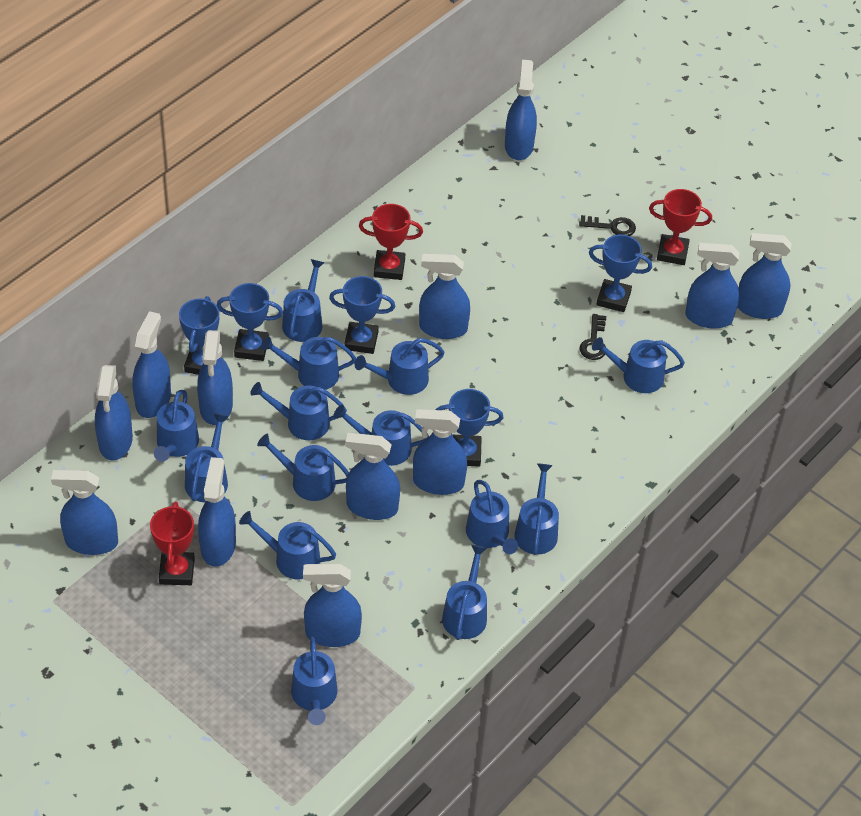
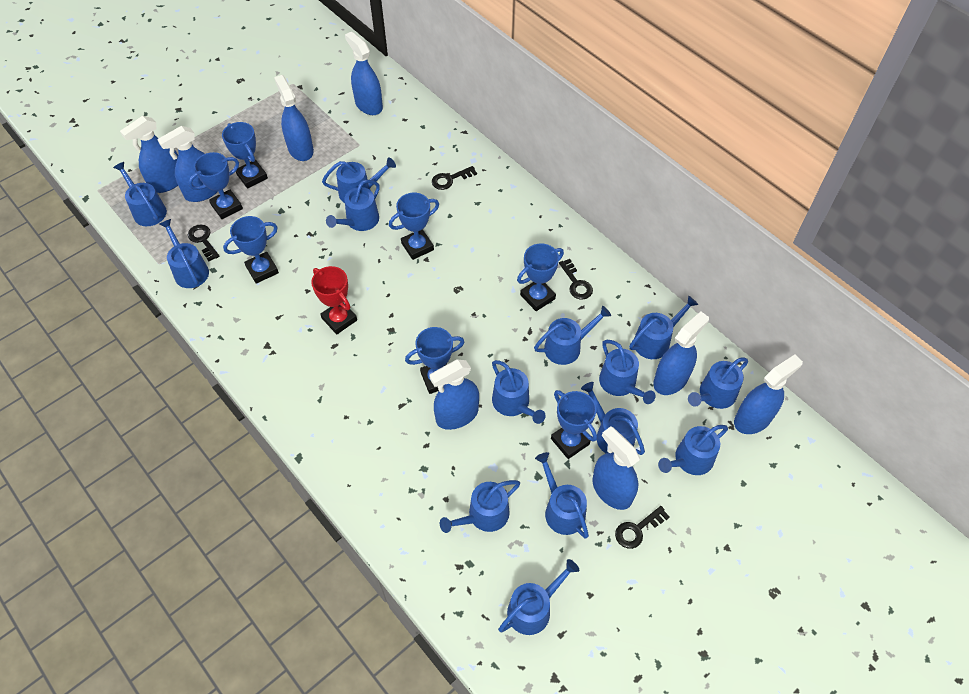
black key: [579,215,636,236] [580,314,606,360] = 2 -> [188,225,220,261] [432,166,477,190] [559,259,593,299] [615,506,670,549] = 4
blue spray bottle: [51,470,118,555] [95,365,133,460] [132,311,171,418] [197,330,233,425] [198,457,236,567] [303,563,362,647] [345,433,400,520] [413,409,467,495] [419,254,470,339] [505,60,537,160] [685,243,740,329] [737,233,791,319] = 12 -> [120,116,178,193] [157,126,218,202] [274,75,314,161] [345,31,383,115] [429,359,479,430] [592,426,640,510] [653,311,709,395] [734,354,803,434] = 8
blue trophy: [179,296,219,375] [217,283,283,361] [329,276,395,354] [435,389,504,466] [589,235,652,312] = 5 -> [188,152,243,219] [222,122,268,189] [223,216,279,284] [389,193,439,260] [405,327,464,394] [517,243,564,311] [551,390,597,459] = 7
red trophy: [150,502,195,585] [359,204,423,280] [649,189,712,265] = 3 -> [311,266,357,334] = 1

